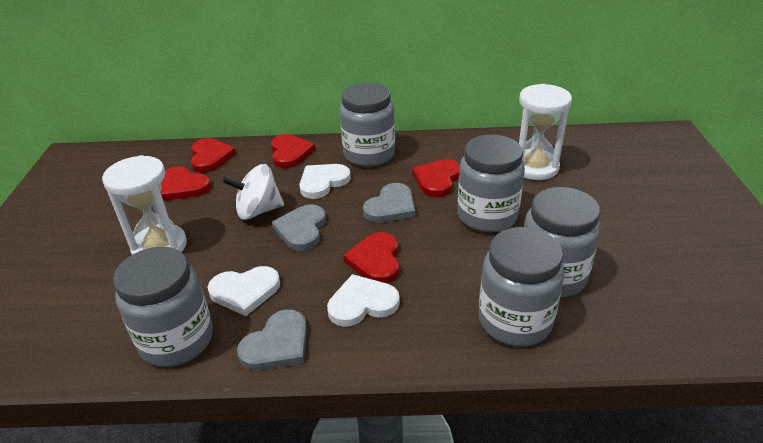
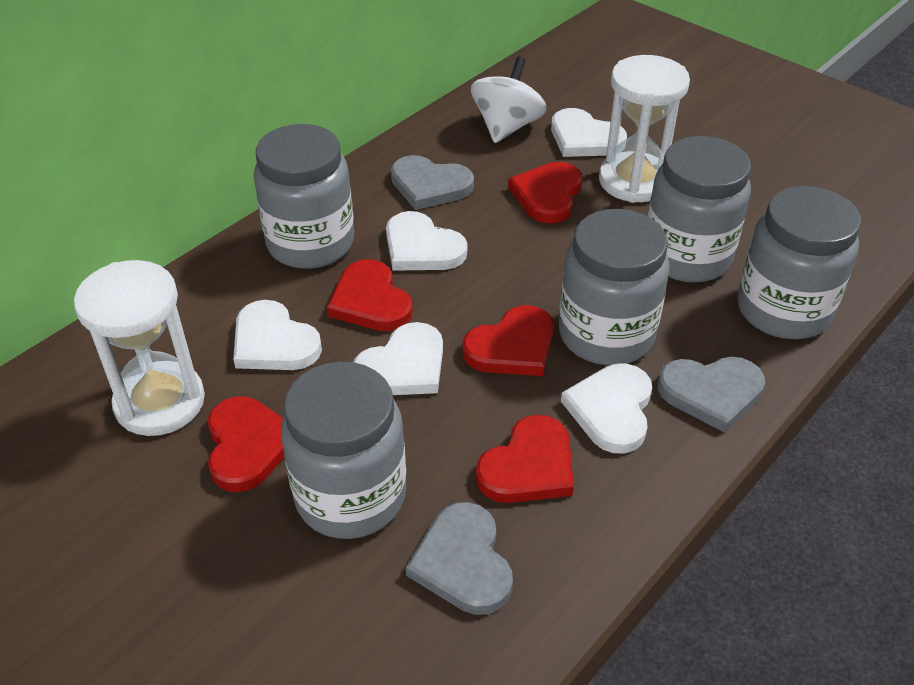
white heart: [207,266,280,316] [299,164,351,199] [327,274,400,327] = 3 -> [233,300,322,370] [354,322,443,395] [386,211,467,271] [551,108,627,157] [561,363,652,454] = 5

